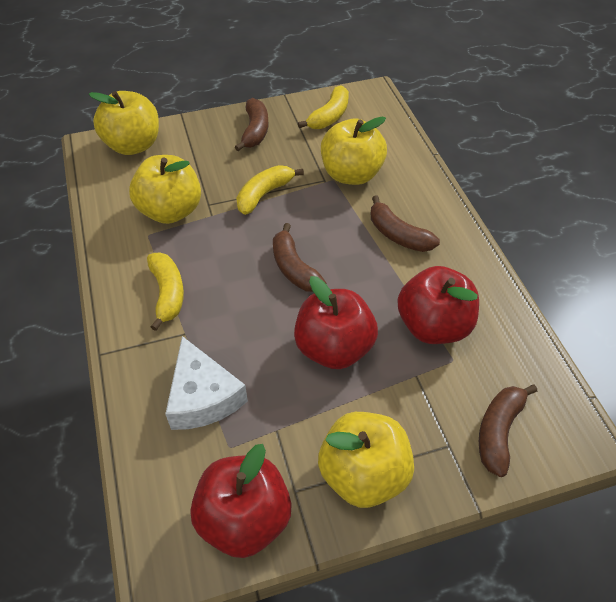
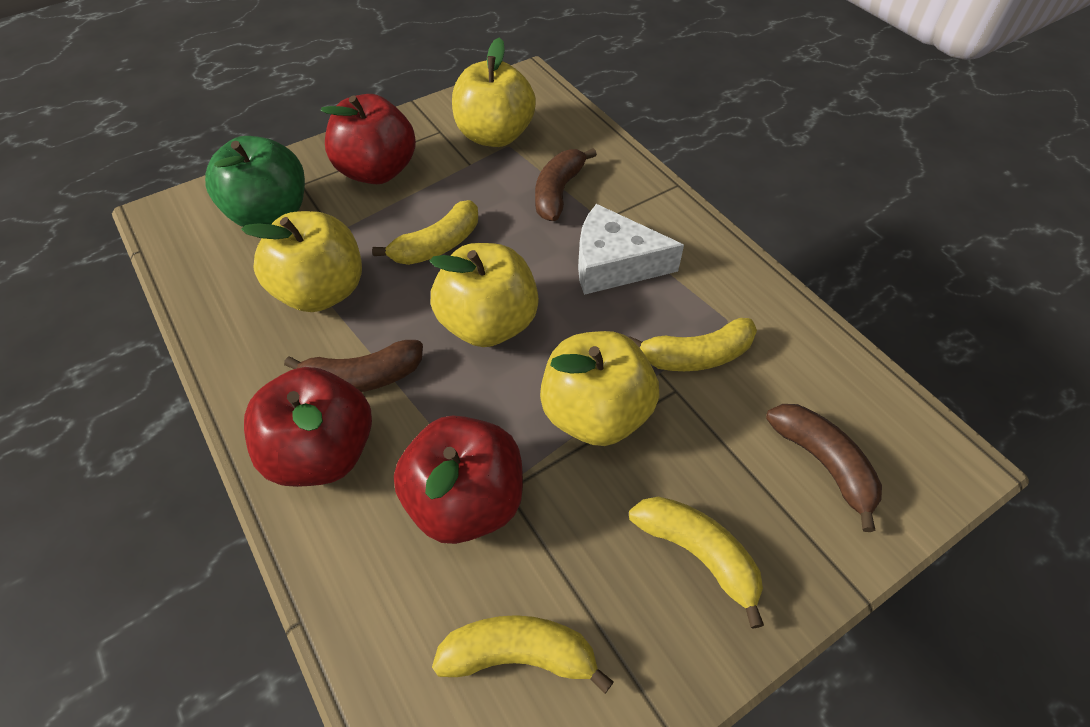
brown banana: [235,98,268,151] [273,223,326,292] [371,195,440,252] [479,385,537,477] = 4 -> [284,340,423,392] [535,148,597,221] [766,404,882,532] = 3
green apple: none = 0 -> [205,136,305,227] = 1
yellow banana: [147,252,184,331] [236,165,304,215] [298,85,349,129] = 3 -> [372,200,478,265] [432,615,614,694] [628,318,757,371] [629,496,764,629] = 4

